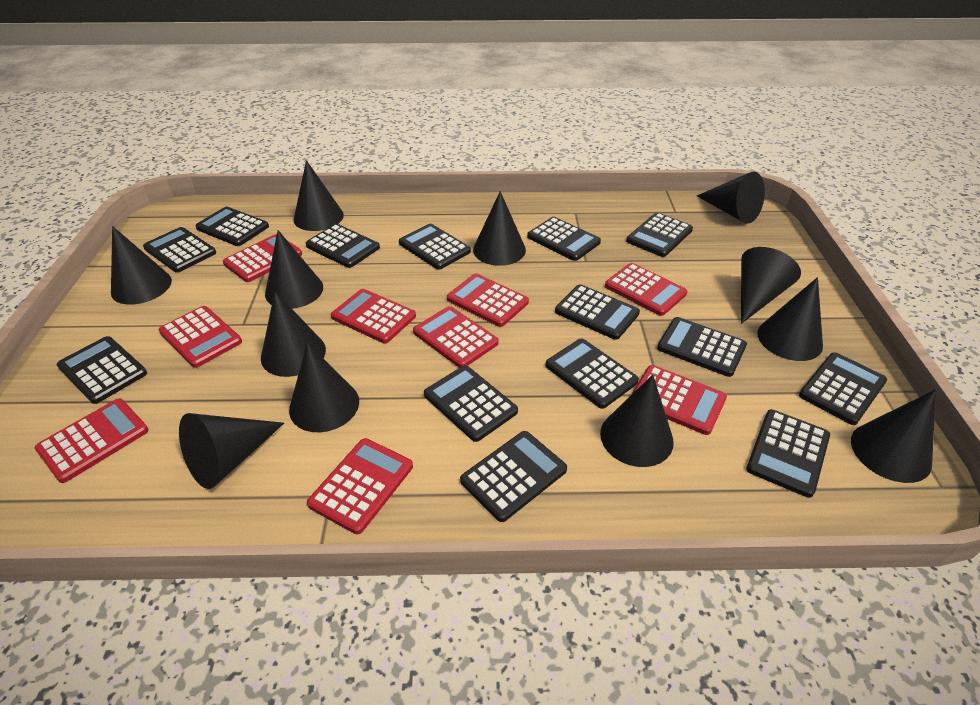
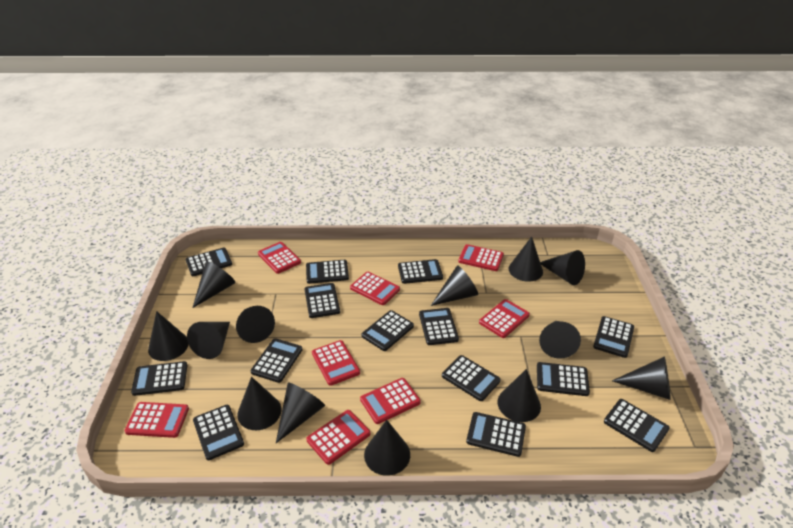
black cone: [111,226,172,305] [179,413,284,489] [261,292,326,377] [265,230,323,309] [289,343,359,432] [293,160,344,231] [473,191,526,266] [600,375,674,467] [697,172,765,224] [741,247,801,324] [757,277,823,361] [851,389,936,483] = 12 -> [148,311,189,361] [187,322,230,359] [193,261,236,308] [236,306,275,343] [237,377,281,430] [276,382,325,443] [364,420,410,476] [431,265,478,306] [498,369,541,422] [509,236,543,282] [539,321,581,359] [540,250,585,285] [612,356,671,400] = 13
red calculator: [35,398,149,483] [159,306,242,368] [223,234,302,282] [307,438,413,534] [331,289,416,343] [413,306,499,368] [447,273,529,327] [605,263,687,316] [631,365,727,435] = 9 -> [124,402,189,438] [258,242,301,274] [306,410,371,465] [312,340,360,386] [350,272,400,305] [360,378,421,424] [458,244,504,271] [479,299,530,338] = 8

